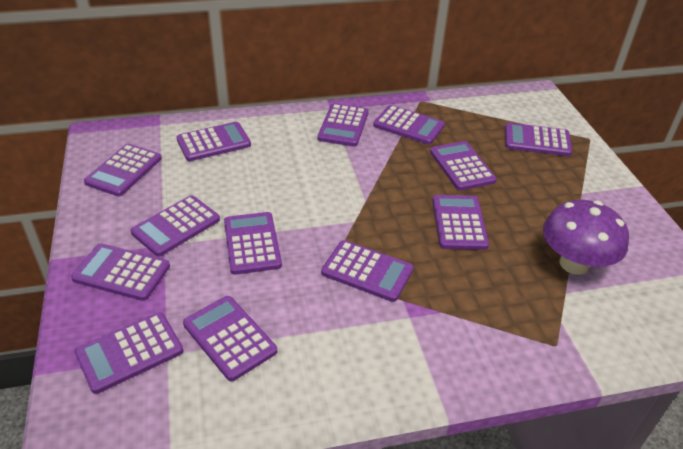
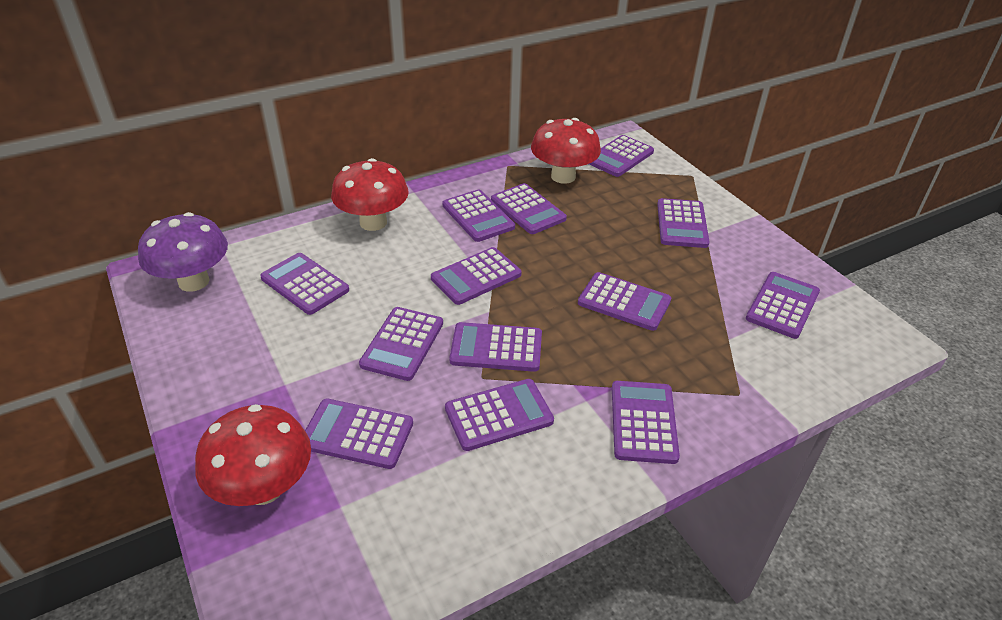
red mushroom: none = 0 -> [195,404,311,506] [331,158,409,231] [531,118,601,184] = 3

